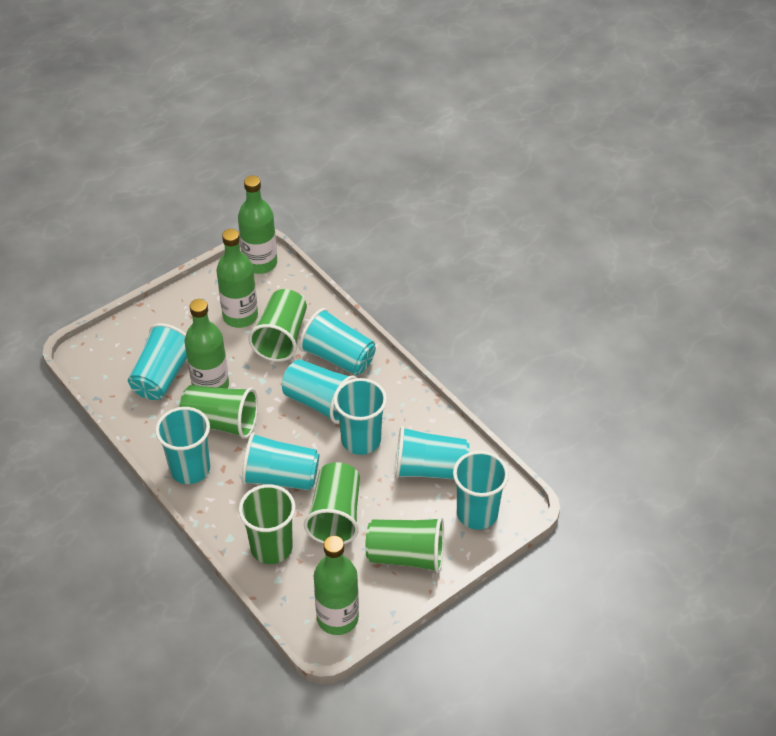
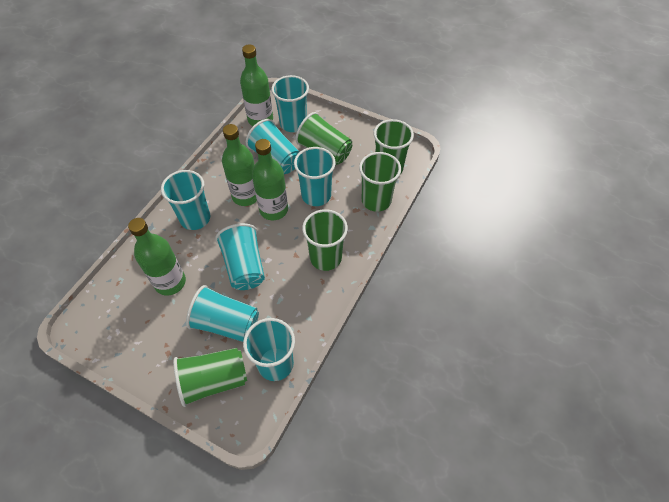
turquoise cup: [128,323,187,400] [155,407,210,484] [242,432,319,490] [282,359,357,424] [299,308,376,375] [333,378,387,455] [395,426,469,479] [453,451,509,530] = 8 -> [161,170,210,230] [186,285,259,342] [215,223,265,290] [243,318,295,381] [246,119,300,174] [271,75,309,132] [294,147,336,206] = 7

